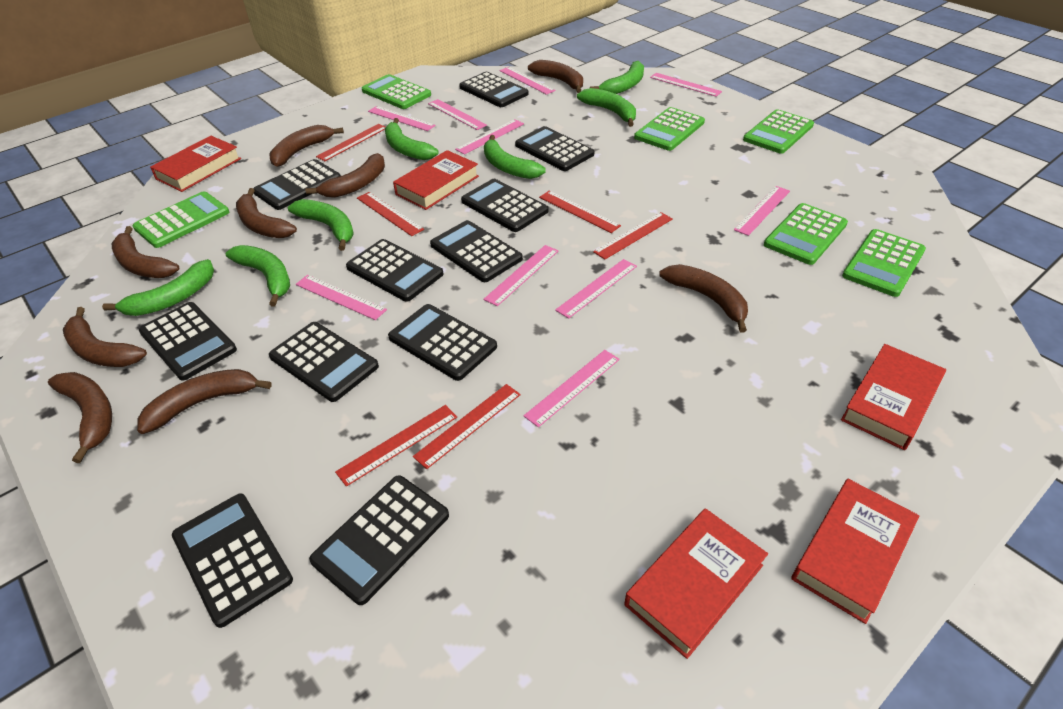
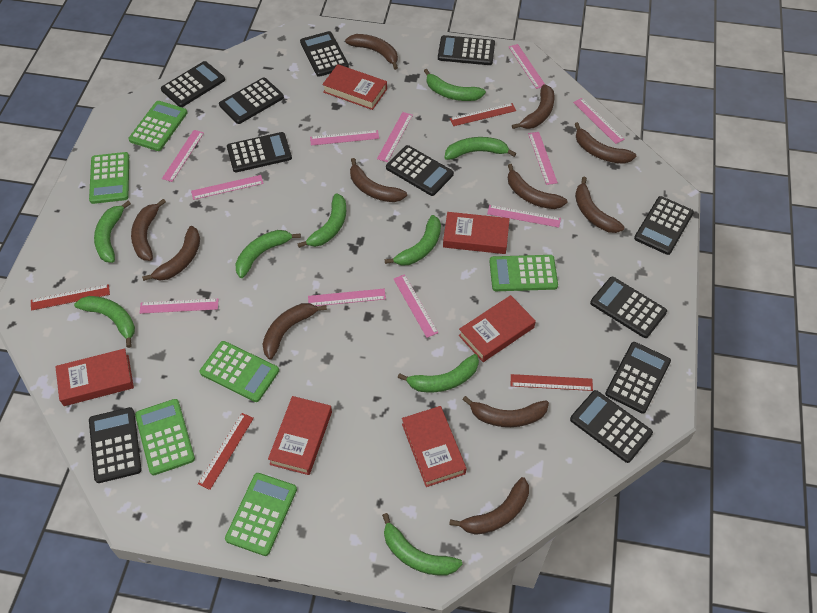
brown banana: [48,372,112,463] [63,307,147,367] [111,226,179,278] [137,369,271,434] [236,188,297,238] [269,125,344,167] [305,153,385,198] [528,60,583,93] [659,264,748,333] = 9 -> [131,199,166,261] [142,226,200,281] [263,303,327,360] [345,34,398,70] [350,158,407,202] [449,477,529,535] [462,396,549,427] [508,164,567,209] [512,84,555,129] [574,122,636,164] [575,177,624,233] = 11
green banana: [102,259,214,316] [226,245,290,307] [288,199,354,251] [385,118,439,160] [484,135,546,179] [577,88,636,127] [590,61,644,94] = 7 -> [74,296,135,348] [94,201,131,263] [236,230,301,278] [297,193,346,248] [382,513,462,575] [385,215,441,265] [398,354,479,392] [424,69,486,101] [444,137,516,160] = 9
pink ruler: [296,275,387,320] [368,106,436,131] [428,99,487,130] [455,119,524,155] [483,245,558,306] [500,67,556,95] [523,350,620,427] [555,259,637,319] [650,73,722,97] [734,186,790,236] = 10 -> [140,298,219,314] [162,130,204,182] [191,175,264,200] [308,289,386,306] [310,130,379,146] [377,112,413,162] [394,274,438,338] [487,205,561,228] [509,44,545,89] [528,132,558,185] [573,98,625,144] = 11
red book: [150,136,241,192] [393,150,479,210] [624,508,768,659] [791,479,919,624] [841,344,946,450] = 5 -> [55,348,134,406] [268,396,332,475] [322,64,387,110] [402,406,466,487] [443,212,509,254] [459,295,536,362] = 6
red ruler: [316,124,385,161] [335,405,457,487] [357,192,424,236] [413,384,521,469] [539,191,621,233] [593,212,673,259] = 6 -> [31,284,110,311] [198,413,254,490] [450,103,516,126] [511,374,593,391] = 4

